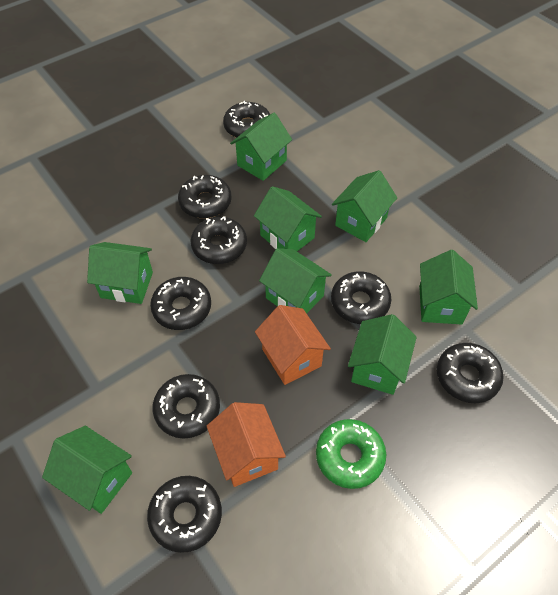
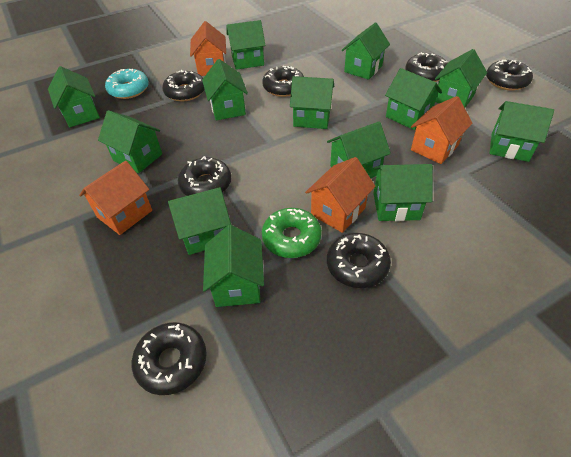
black donut: [147,476,222,553] [150,277,211,330] [153,374,220,438] [178,175,232,218] [190,216,247,264] [223,101,270,138] [331,271,391,324] [437,343,504,403] = 8 -> [131,322,207,395] [162,70,204,102] [178,156,231,196] [262,66,304,97] [327,233,391,288] [405,52,448,82] [486,60,533,90] = 7
green house: [42,426,132,514] [87,242,153,304] [230,113,292,181] [254,186,322,251] [259,248,332,314] [332,170,397,242] [348,314,417,395] [419,250,478,325] = 8 -> [48,66,100,127] [98,110,162,173] [168,187,231,255] [202,59,248,120] [203,225,264,307] [227,20,266,70] [290,76,334,129] [327,121,391,178] [342,22,390,80] [373,164,433,221] [385,68,442,130] [435,49,487,108] [490,101,554,162] = 13
orange house: [207,402,286,487] [255,305,331,385] = 2 -> [79,161,152,235] [190,21,226,76] [305,157,375,233] [411,96,472,164] = 4
turquoise donut: none = 0 -> [105,69,149,99] = 1

